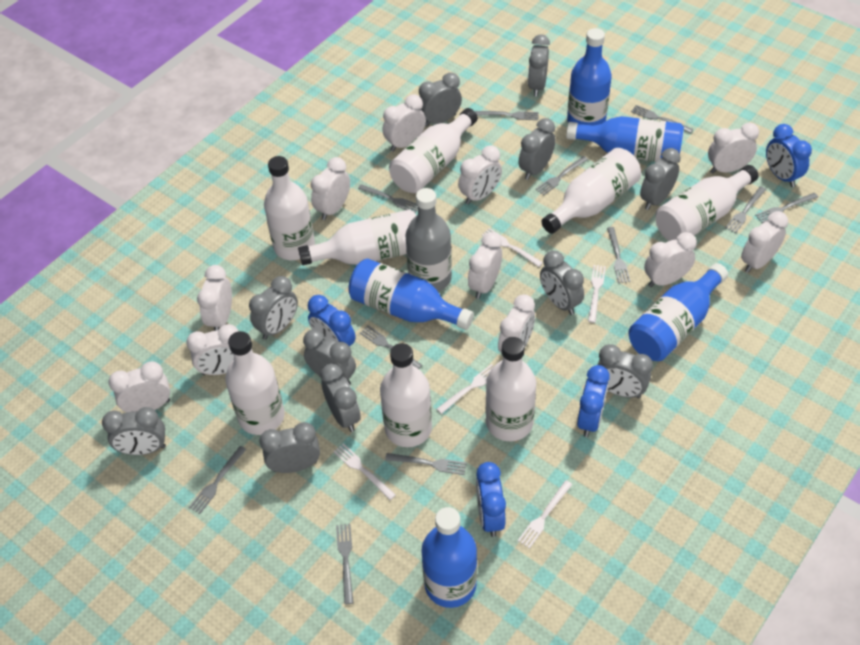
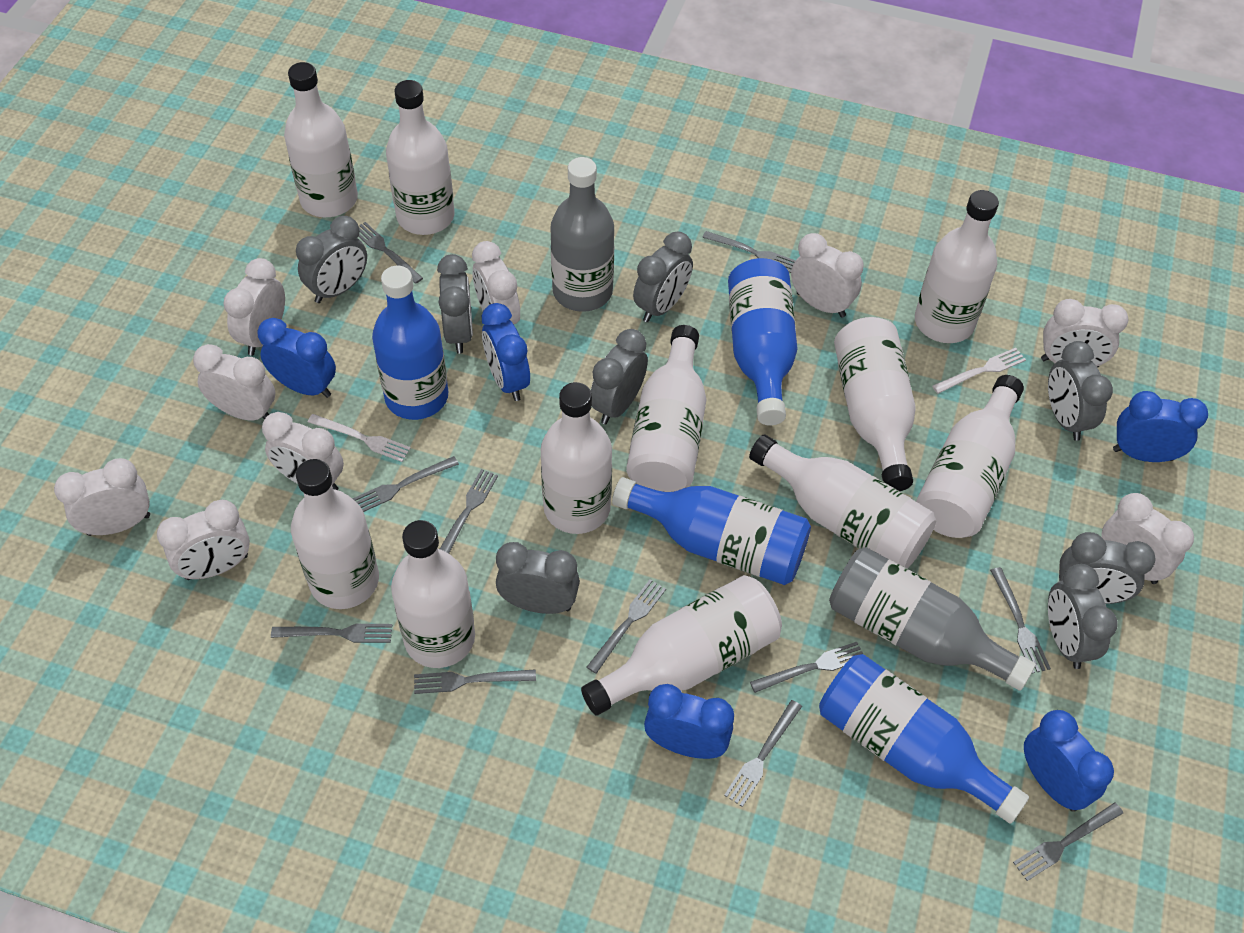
blue bottle: [348,259,474,330] [421,507,477,608] [566,116,684,162] [567,28,612,125] [629,263,728,361] = 5 -> [372,266,448,420] [612,477,811,585] [728,258,798,425] [819,654,1029,824] = 4
blue clock: [308,295,356,347] [476,462,506,537] [577,365,610,437] [766,124,812,187] = 4 -> [258,318,336,398] [482,303,530,401] [644,684,734,759] [1024,710,1114,812] [1113,391,1208,462] = 5
grey bottle: [406,188,452,292] = 1 -> [550,157,614,312] [829,547,1036,691] = 2
grey clock: [102,407,166,455] [249,276,298,340] [260,422,320,473] [303,329,356,385] [320,363,361,432] [419,73,462,127] [519,118,556,180] [528,34,550,97] [540,251,584,315] [598,344,653,398] [640,148,681,210] = 11 -> [296,216,367,303] [437,254,473,354] [496,542,580,614] [591,329,648,424] [633,232,693,322] [1048,341,1113,441] [1048,564,1118,669] [1059,532,1156,604] = 8
white bottle: [225,331,285,435] [264,156,315,260] [298,210,416,265] [380,343,432,447] [389,108,478,193] [486,337,536,441] [542,148,641,234] [656,165,758,241] = 8 -> [284,62,358,217] [291,459,379,609] [386,80,455,235] [391,520,475,668] [541,382,612,534] [581,575,782,716] [626,325,706,492] [749,434,936,569] [834,317,916,491] [915,190,999,343] [916,375,1024,538] = 11
white clock: [109,361,170,412] [186,324,239,375] [197,265,232,331] [311,157,350,220] [383,94,426,152] [458,145,502,205] [468,232,502,299] [498,294,535,353] [644,232,697,287] [708,123,759,174] [741,211,788,273] = 11 -> [54,458,150,536] [157,500,250,580] [193,344,275,421] [223,258,285,356] [262,412,344,490] [472,241,520,324] [791,233,864,318] [1041,299,1128,368] [1101,493,1194,584] = 9
white fork: [333,443,396,500] [436,364,493,414] [482,228,543,267] [518,480,573,549] [588,265,606,323] = 5 -> [308,414,411,462] [932,348,1026,394] = 2

